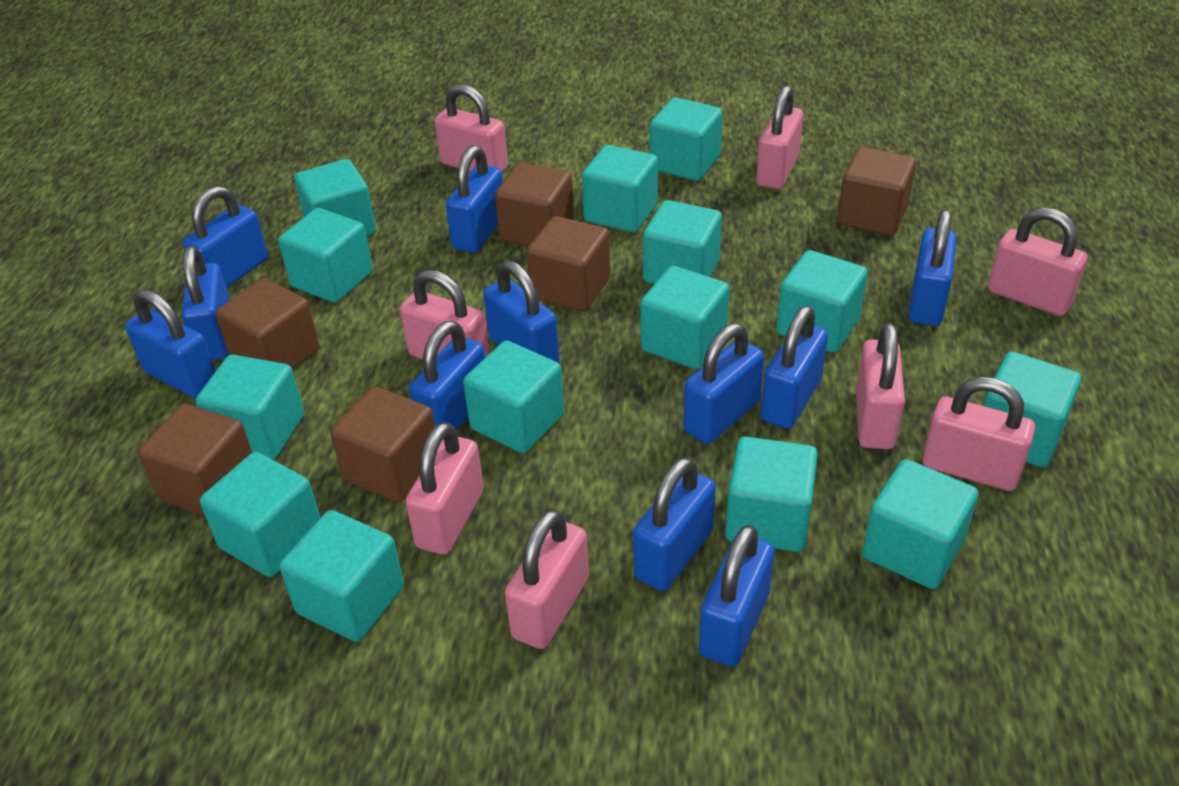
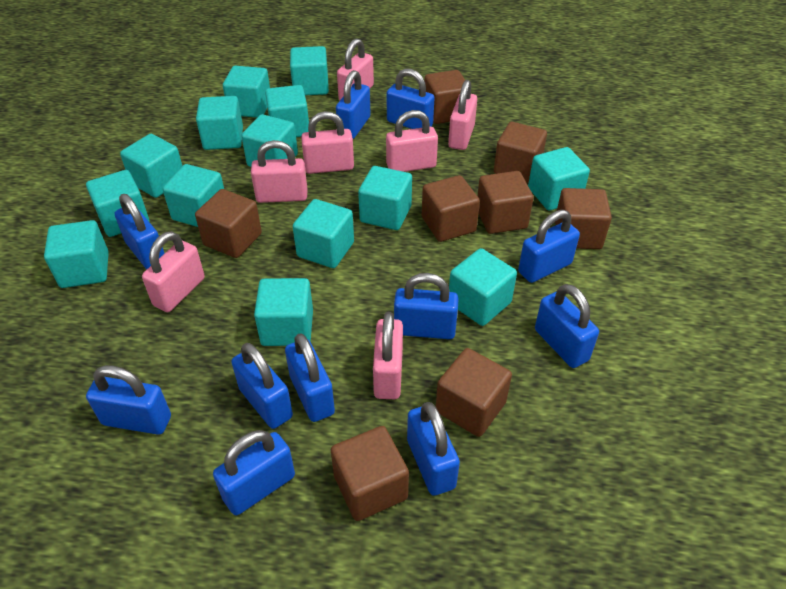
brown cube: [138,404,253,516] [215,279,320,370] [331,387,435,503] [495,162,574,246] [526,216,610,311] [837,147,916,236] = 6 -> [195,189,262,258] [331,426,409,521] [422,175,480,242] [425,70,465,124] [436,348,512,437] [477,171,534,234] [494,122,547,183] [555,188,612,249] = 8
pink padlock: [400,270,490,359] [406,422,484,555] [435,84,508,172] [505,509,589,649] [756,85,803,189] [856,323,905,449] [923,377,1035,491] [988,207,1087,316] = 8 -> [142,231,205,312] [251,140,307,203] [301,111,354,174] [337,38,374,100] [373,312,403,399] [386,110,438,172] [448,80,477,150] = 7

